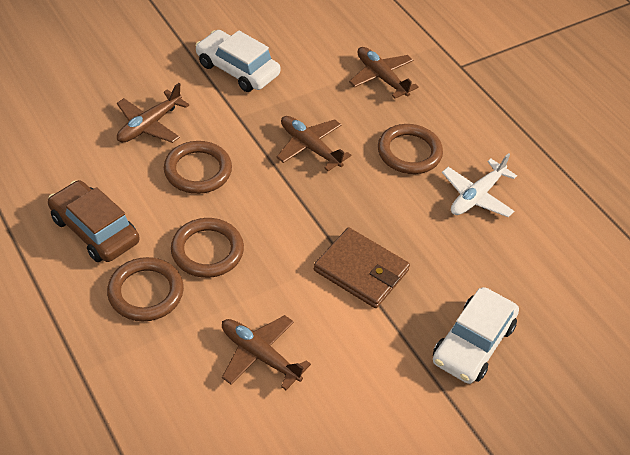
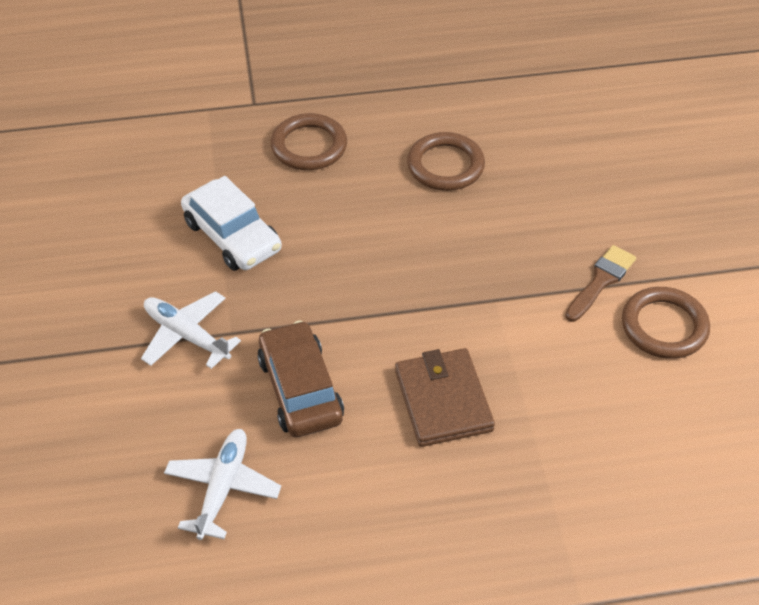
brown brush: none = 0 -> [565,245,636,322] = 1
brown plane: [117,83,189,143] [222,315,311,390] [276,116,351,171] [349,47,419,99] = 4 -> none = 0
brown ring: [107,257,184,321] [164,141,232,194] [171,218,244,278] [378,124,443,174] = 4 -> [271,113,347,170] [407,132,485,191] [622,287,710,359] = 3
white car: [196,30,280,92] [433,287,519,384] = 2 -> [181,176,282,271] = 1
white plane: [442,153,517,217] = 1 -> [141,291,241,369] [164,429,281,540] = 2

